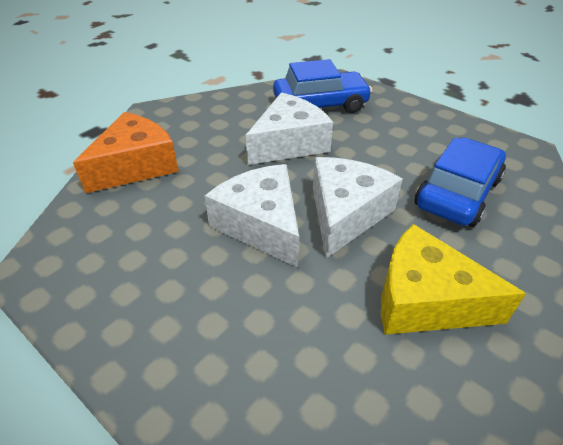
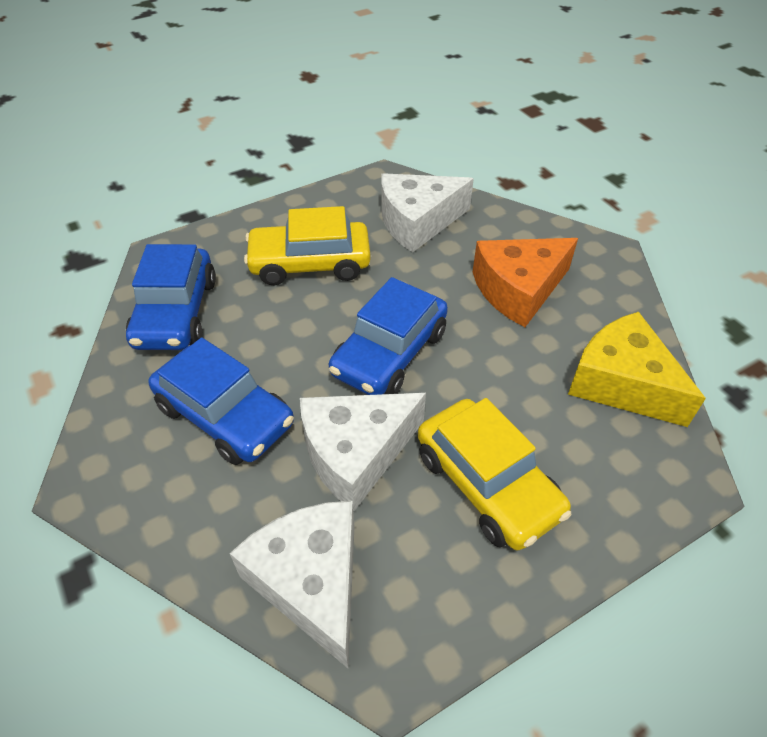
blue car: [273,59,372,113] [415,137,506,227] = 2 -> [126,244,216,350] [148,338,294,465] [329,277,448,395] = 3
yellow car: none = 0 -> [244,206,371,285] [418,398,571,551] = 2

